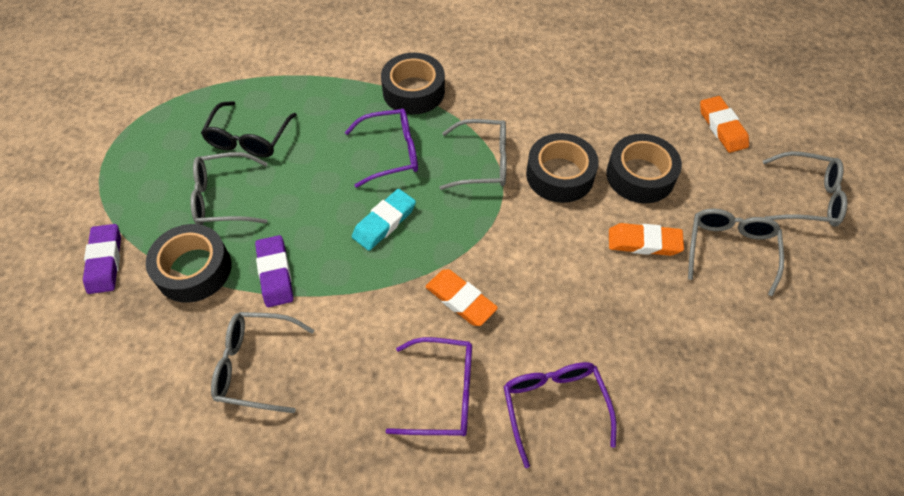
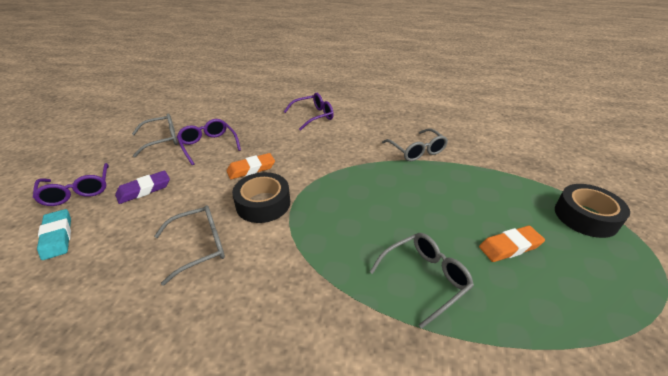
black glasses: [201,101,297,157] = 1 -> none = 0
black tape: [146,224,231,303] [381,53,445,115] [526,133,599,203] [606,134,682,203] = 4 -> [232,172,290,223] [555,184,630,238] = 2
grey glasses: [190,152,268,225] [211,312,315,413] [439,119,507,190] [688,208,784,296] [763,151,847,227] = 5 -> [132,113,178,157] [154,205,225,286] [370,233,474,329] [382,128,448,161] = 4
orange eraser: [425,269,498,326] [609,223,684,256] [700,96,749,153] = 3 -> [227,153,275,180] [479,226,545,262] = 2
purple eraser: [83,224,121,294] [255,235,293,307] = 2 -> [115,171,170,204] = 1

